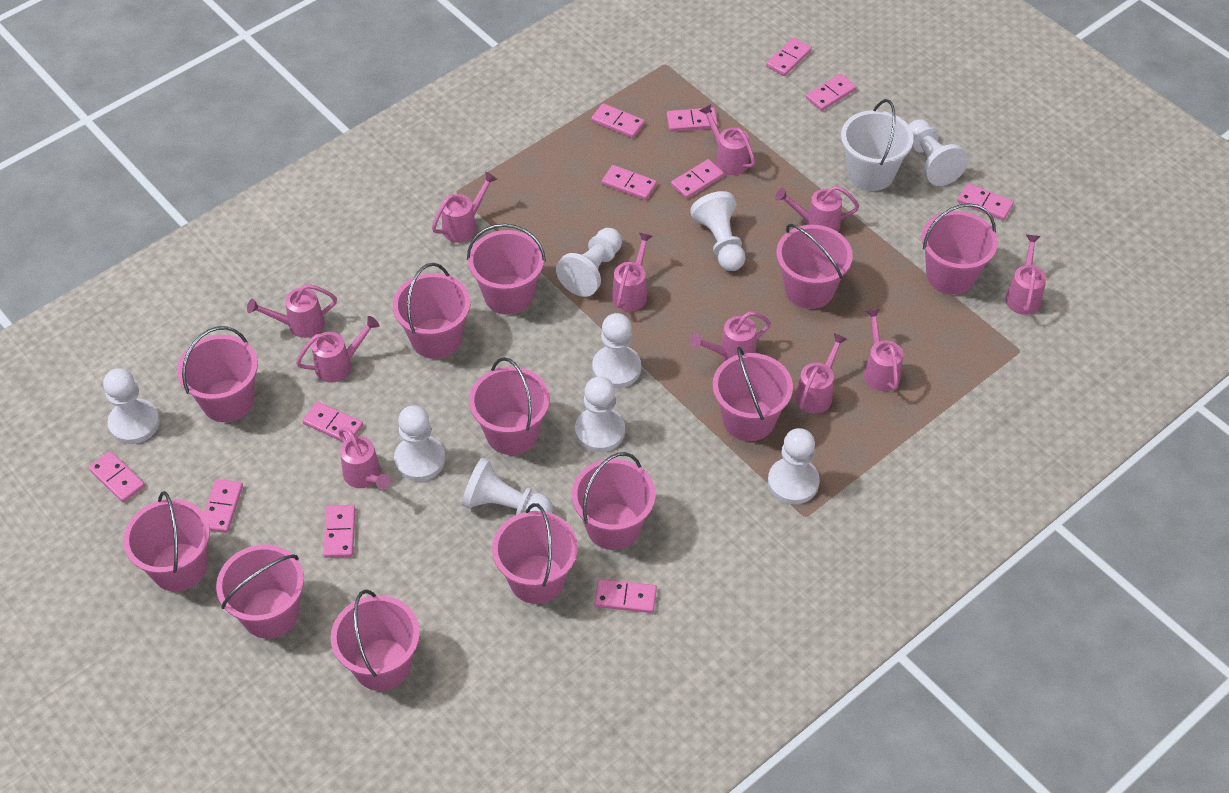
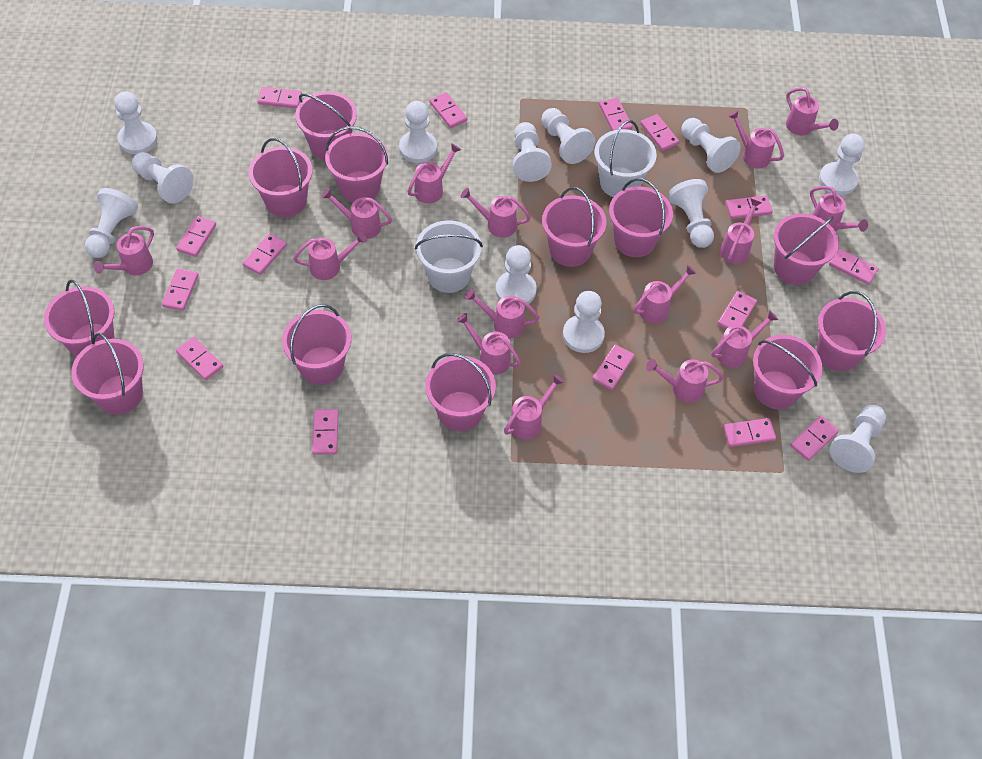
pink domino: [88,451,145,502] [204,479,243,533] [302,401,363,441] [323,505,356,558] [591,103,645,138] [594,579,657,613] [602,165,657,200] [667,108,718,131] [671,159,724,199] [766,38,812,76] [806,74,856,111] [958,183,1014,220] = 12 -> [162,268,199,311] [176,216,216,257] [176,337,223,380] [243,234,287,275] [258,87,302,109] [312,409,338,455] [429,92,467,128] [592,345,634,390] [599,98,632,131] [640,114,679,151] [718,291,757,329] [723,418,776,447] [726,195,773,219] [790,416,839,461] [829,248,878,285] = 15
pink watering can: [247,284,337,338] [296,316,380,383] [338,427,391,490] [432,172,497,243] [612,232,652,311] [690,312,771,361] [699,104,755,175] [775,186,859,232] [795,333,847,414] [864,309,903,391] [1005,235,1046,315] = 11 -> [94,226,154,275] [293,232,367,280] [322,188,392,239] [407,143,461,203] [456,313,521,375] [460,188,531,238] [465,289,540,338] [504,374,564,440] [633,265,697,323] [646,359,724,403] [711,310,778,368] [720,199,762,264] [728,110,784,169] [786,87,839,135] [810,186,868,232] = 15
white bucket: [841,99,914,191] = 1 -> [415,220,483,293] [595,120,657,197] = 2
white pawn: [103,369,160,444] [394,405,445,481] [462,458,553,515] [556,228,622,297] [575,377,625,452] [592,313,641,388] [690,191,745,271] [768,428,820,504] [909,120,968,186] = 9 -> [85,188,138,258] [114,91,157,154] [132,152,193,203] [399,101,437,163] [496,245,536,306] [513,122,552,182] [541,108,595,164] [563,291,605,353] [668,179,714,248] [681,118,741,173] [819,134,865,195] [829,405,886,473] = 12

